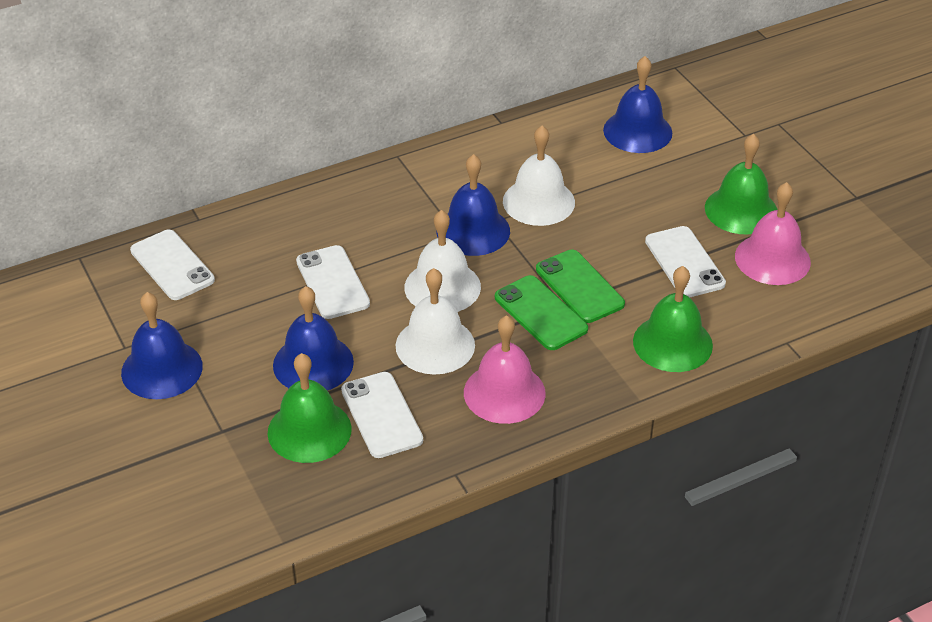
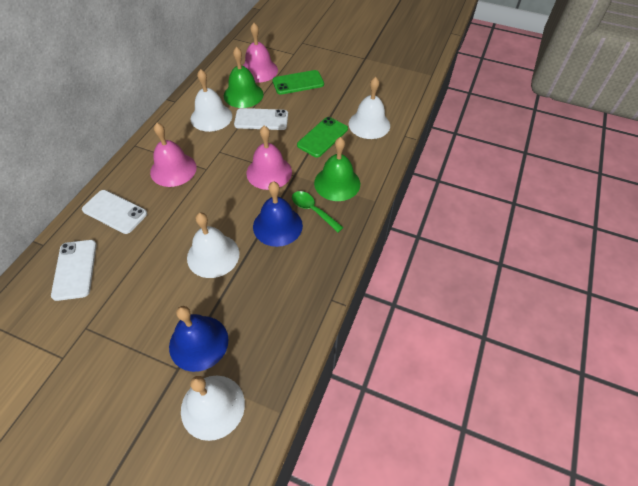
blue bell: [121,292,203,399] [273,286,354,390] [437,154,510,256] [603,56,672,153] = 4 -> [169,306,229,372] [253,181,303,247] = 2
green bell: [268,353,352,463] [633,266,713,372] [705,134,778,235] = 3 -> [224,47,264,108] [314,137,360,201] = 2
green spoon: none = 0 -> [292,191,344,232] = 1
pink bell: [464,315,546,424] [735,182,811,285] = 2 -> [150,123,197,187] [243,23,278,83] [246,126,292,190] = 3
white bell: [396,268,475,375] [404,210,481,312] [503,126,575,226] = 3 -> [181,376,245,441] [187,213,239,278] [191,69,232,132] [349,77,390,139] = 4
white phone: [130,230,215,300] [296,245,370,319] [341,372,423,458] [645,226,726,298] = 4 -> [51,240,97,301] [82,190,147,234] [234,108,288,130] = 3

